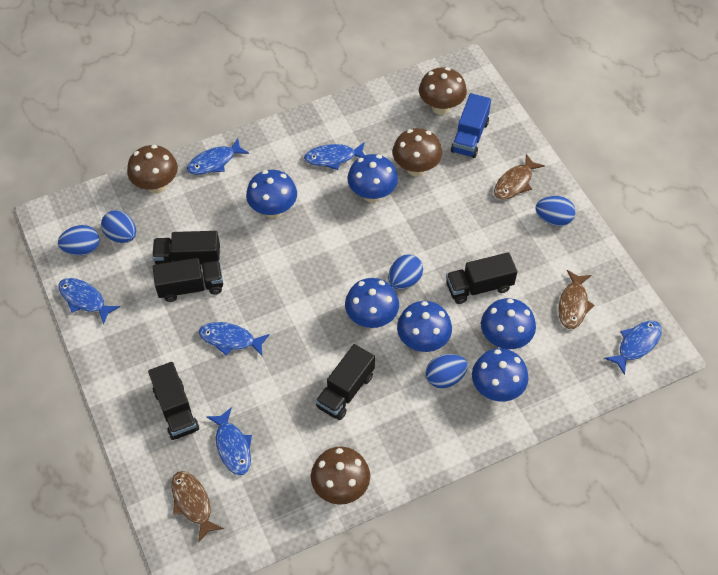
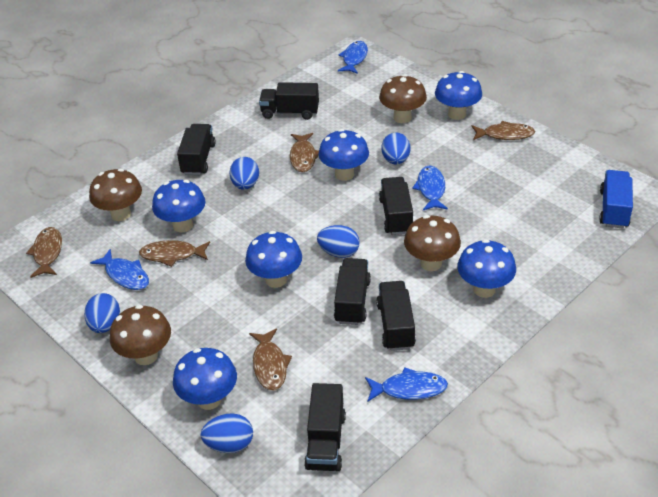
black truck: [148,362,199,440] [152,231,220,264] [153,258,223,302] [316,344,375,420] [446,252,517,304] = 5 -> [177,124,216,175] [259,82,319,120] [304,383,346,471] [334,258,371,325] [376,281,416,351] [379,177,413,235] = 6
blue fish: [58,278,120,325] [187,138,249,175] [199,322,270,356] [207,407,252,475] [304,142,365,170] [604,321,662,375] = 6 -> [90,249,149,290] [338,41,368,74] [365,367,448,402] [412,165,448,210] = 4
brown fish: [171,471,224,543] [494,154,545,200] [558,270,594,329] = 3 -> [26,227,62,278] [139,240,210,267] [249,328,292,391] [290,133,319,172] [472,121,535,140] = 5

